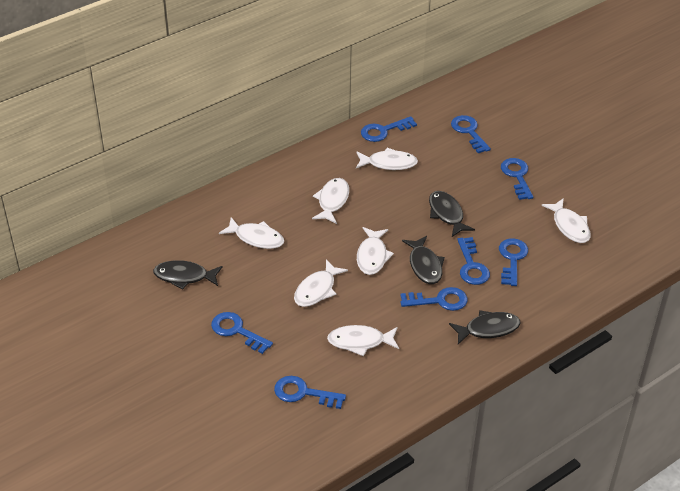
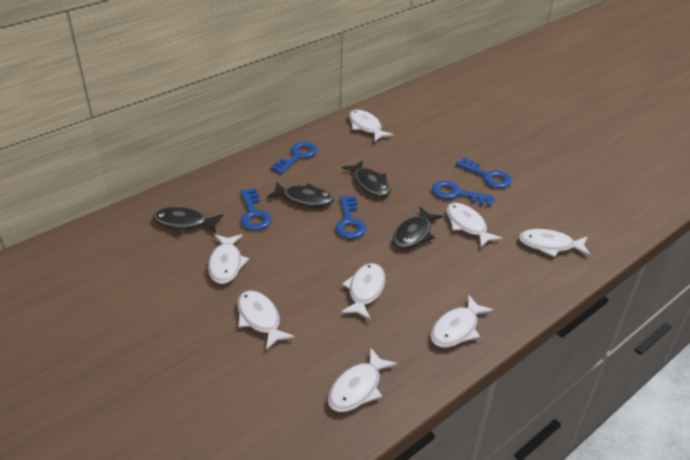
blue key: [211,312,273,354] [274,376,346,409] [361,116,417,142] [400,287,468,311] [451,115,491,153] [457,237,490,285] [499,238,528,286] [501,158,534,200] = 8 -> [241,188,272,230] [271,142,317,174] [336,196,366,239] [432,181,495,207] [456,157,512,188] = 5
white fish: [219,217,284,249] [294,259,348,307] [312,178,349,224] [327,325,399,356] [356,148,418,170] [357,227,394,275] [541,198,591,243] = 7 -> [208,234,249,284] [237,290,295,350] [328,347,397,412] [341,263,385,320] [349,110,394,141] [431,295,494,347] [446,203,503,248] [519,229,591,257] = 8

